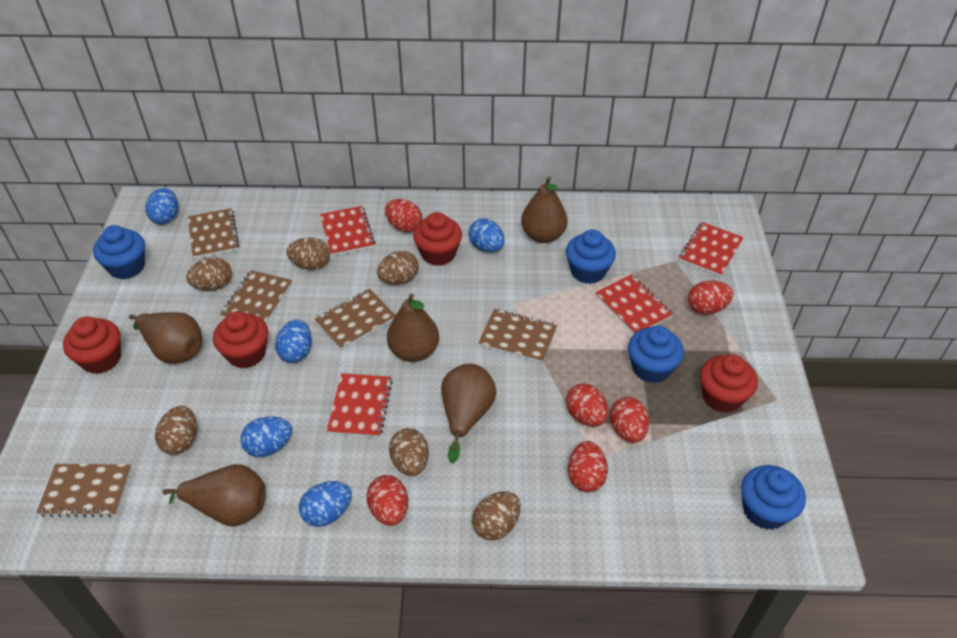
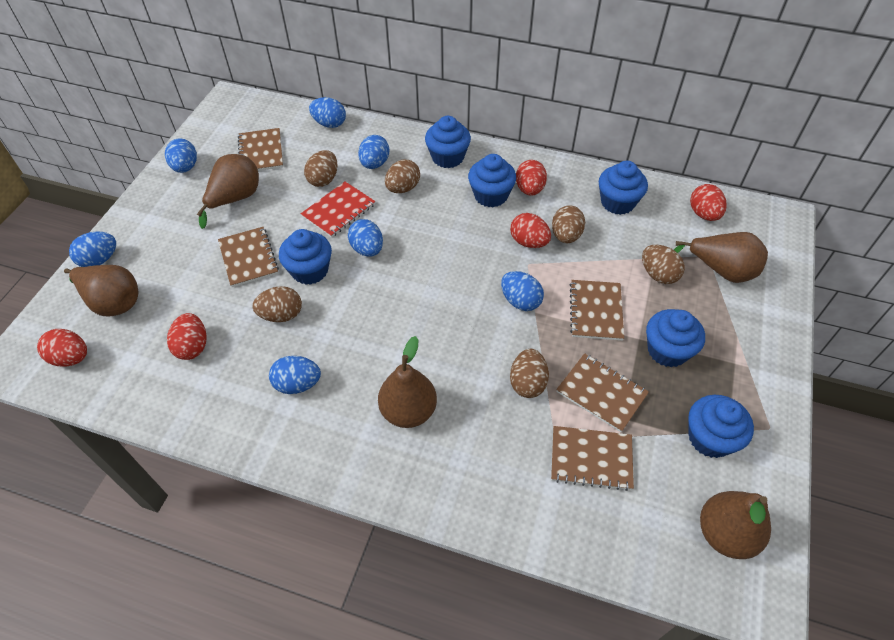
blue cupcake: [93,225,145,279] [566,229,616,284] [628,326,684,383] [741,465,806,530] = 4 -> [279,229,332,285] [425,116,471,168] [468,154,516,207] [599,161,648,215] [646,309,705,367] [688,395,754,458] = 6
blue egg: [145,188,178,224] [240,416,292,457] [275,319,312,363] [299,481,352,527] [468,218,505,252] = 5 -> [69,232,116,267] [165,138,197,173] [269,356,321,394] [309,97,346,128] [348,219,383,257] [358,135,389,169] [501,271,544,311] = 7
red cupcake: [63,317,121,374] [213,311,268,368] [413,212,462,266] [700,354,758,413] = 4 -> none = 0
red egg: [367,475,408,526] [385,199,422,232] [566,383,609,427] [568,441,608,492] [610,397,649,443] [688,280,733,315] = 6 -> [37,329,87,367] [167,313,207,360] [510,213,551,248] [516,160,547,196] [690,184,727,221] = 5
red notebook: [320,206,375,256] [327,373,393,437] [595,274,673,334] [679,222,744,277] = 4 -> [301,182,376,238] = 1

